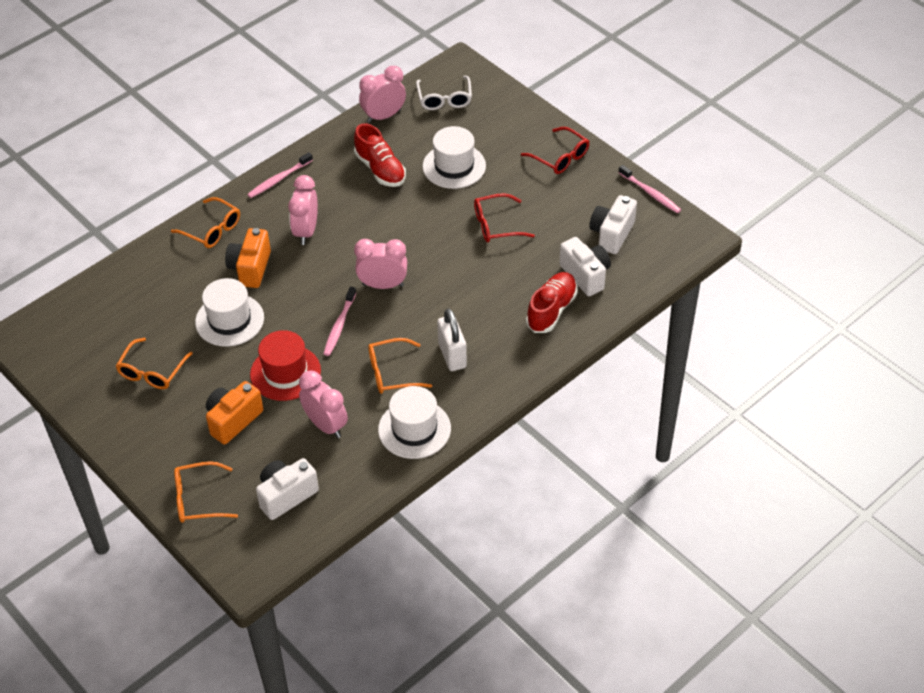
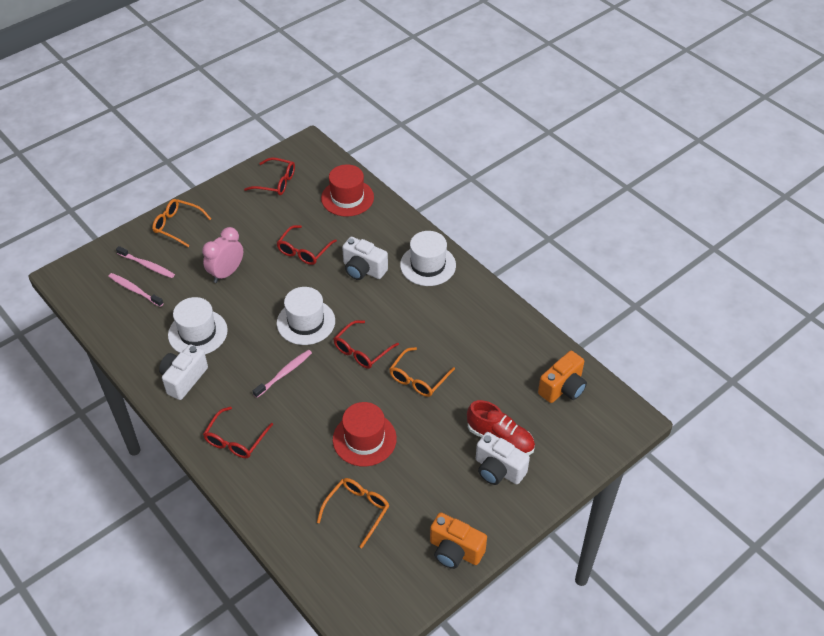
orange glasses: [115,338,193,389] [171,197,240,248] [174,461,238,523] [368,338,432,394] = 4 -> [152,199,211,247] [317,478,389,548] [390,347,455,397] = 3
pink clock: [288,175,318,245] [299,371,348,438] [354,239,407,289] [359,66,406,123] = 4 -> [202,227,243,283] = 1
red glasses: [474,193,535,242] [521,127,589,174] = 2 -> [203,406,273,458] [244,157,295,195] [277,225,337,265] [334,320,399,369] = 4
red hat: [250,330,321,401] = 1 -> [321,164,374,217] [333,402,397,466] = 2
red shoe: [354,123,406,187] [526,272,577,333] = 2 -> [467,400,535,455] = 1
white glasses: [416,76,472,110] = 1 -> none = 0
white padlock: [437,308,467,371] = 1 -> none = 0

